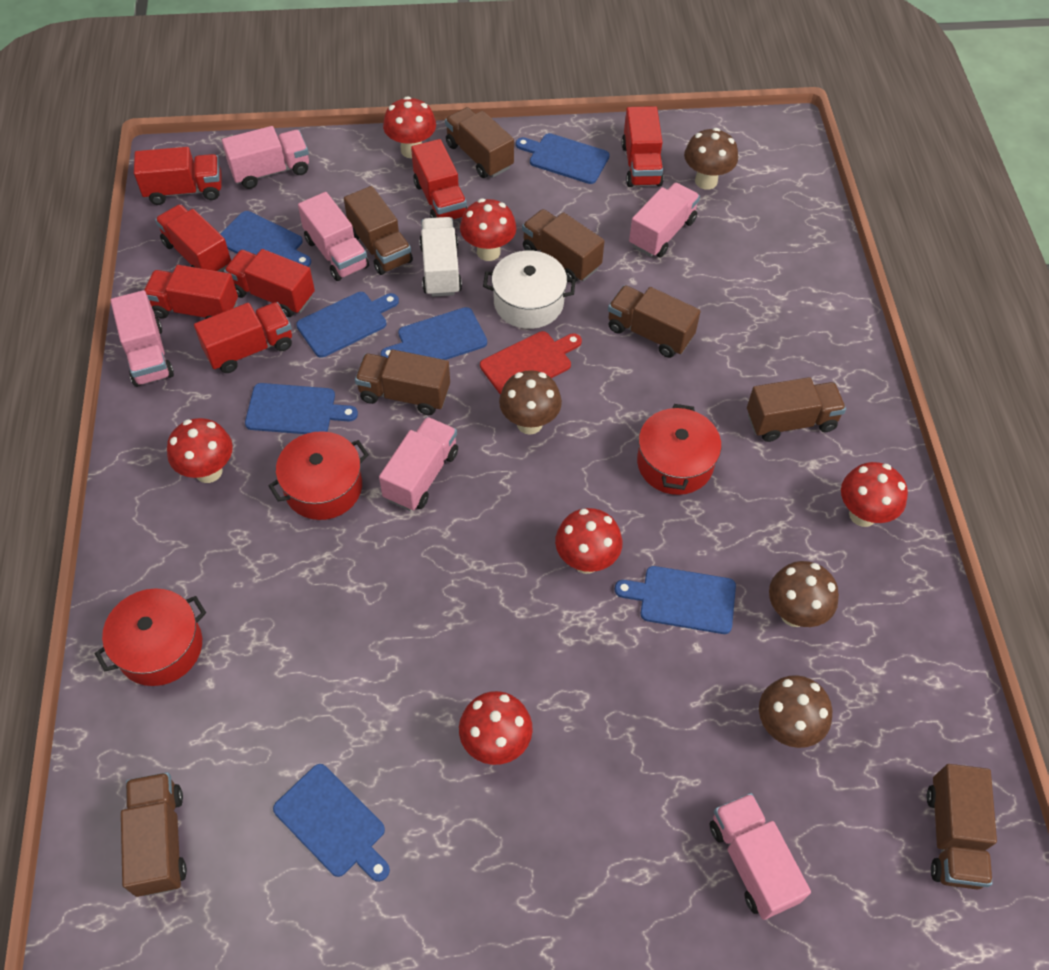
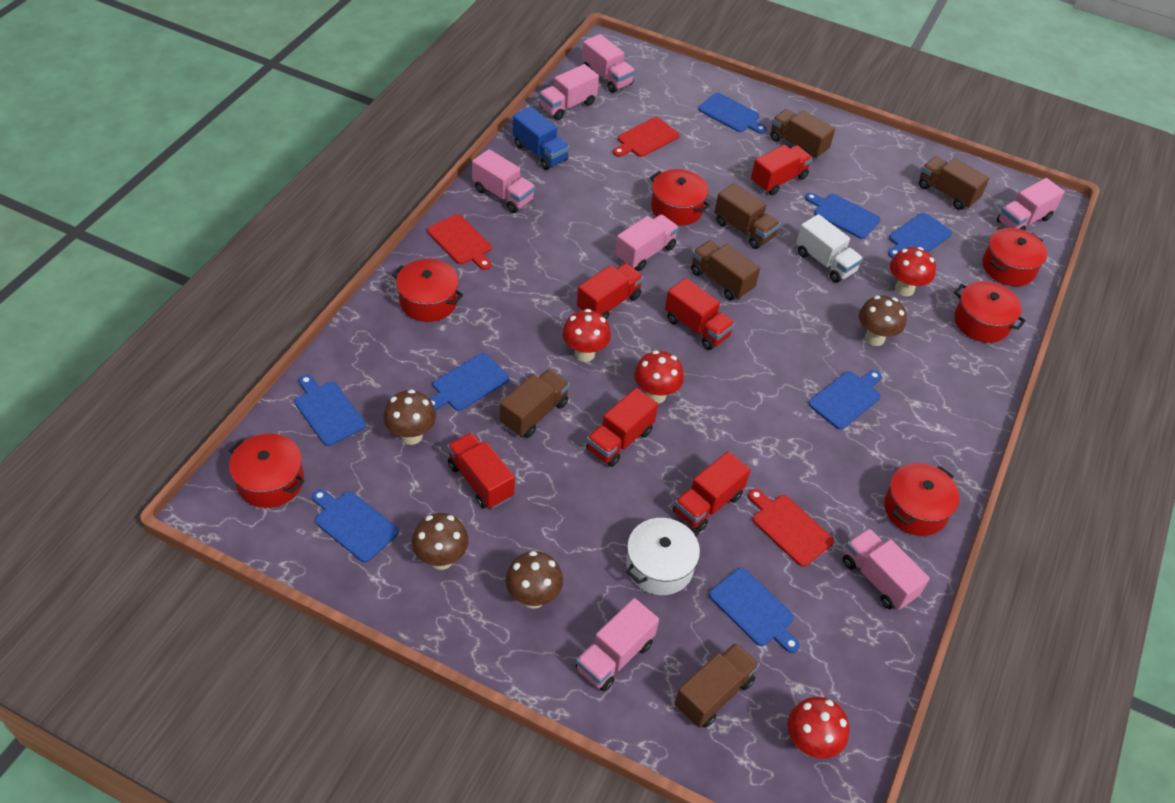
blue cutting board: [221,211,311,267] [245,383,358,434] [273,764,390,882] [296,292,399,358] [381,307,487,360] [516,133,610,184] [615,566,736,634] = 7 -> [295,375,366,446] [312,489,399,562] [429,353,509,411] [698,93,767,134] [709,568,800,653] [805,193,880,239] [808,370,881,430] [888,213,952,259] = 8
blue truck: none = 0 -> [513,107,570,170] = 1
brown truck: [121,772,187,897] [344,186,413,275] [355,350,450,415] [445,107,514,178] [522,209,604,283] [608,285,701,358] [747,377,846,442] [927,764,997,890] = 8 -> [500,369,570,438] [675,642,760,728] [691,240,760,300] [714,183,780,249] [770,109,835,159] [919,156,989,210] = 6
pink truck: [110,290,174,387] [222,126,309,189] [298,192,369,281] [379,417,458,511] [629,183,700,258] [709,793,811,920] = 6 -> [472,149,535,213] [539,64,599,120] [576,598,659,691] [582,34,635,93] [615,214,679,271] [843,528,930,610] [997,178,1065,230] = 7
red cutting board: [480,331,582,395] = 1 -> [427,214,492,270] [613,117,679,157] [748,489,834,567] = 3
red mushroom: [167,418,233,483] [383,96,436,158] [459,691,533,765] [460,198,516,261] [555,508,622,574] [841,462,908,527] = 6 -> [562,309,611,362] [634,350,684,404] [788,697,850,759] [890,247,936,296] = 4
red pot: [95,588,206,686] [268,431,369,520] [637,404,721,495] = 3 -> [229,434,304,508] [392,259,463,322] [650,169,710,226] [884,463,960,536] [954,281,1026,343] [982,228,1047,286] = 6
red truck: [134,147,221,205] [144,265,238,319] [155,204,231,272] [194,302,292,373] [224,249,315,317] [411,139,468,220] [622,106,664,187] = 7 -> [447,432,515,509] [577,263,644,320] [586,388,658,467] [665,278,735,350] [673,451,751,532] [751,145,813,195] = 6

